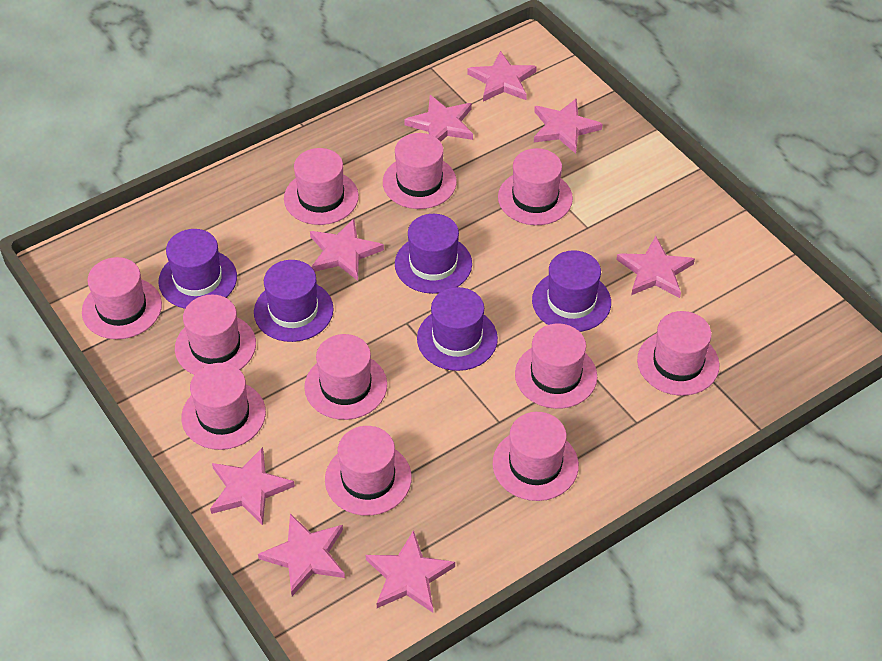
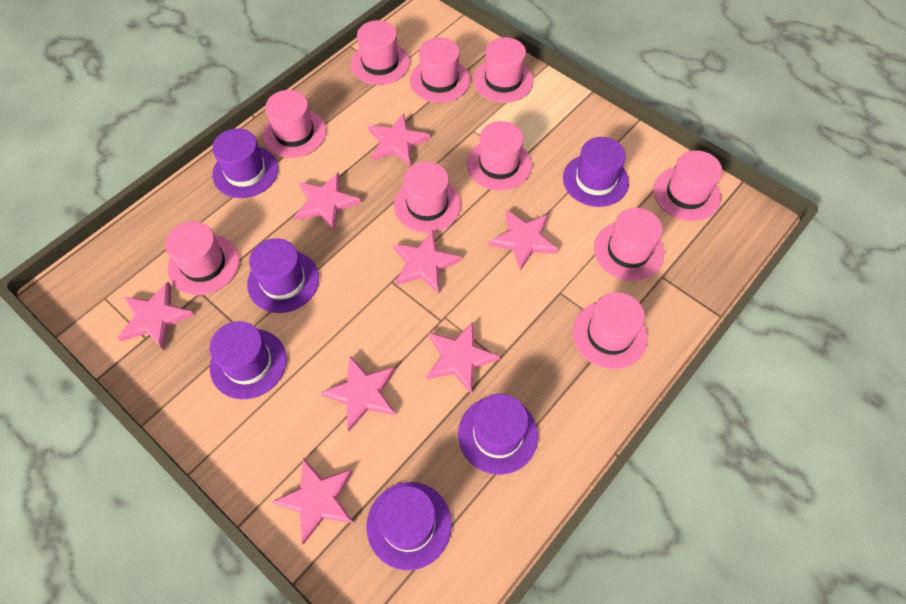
pink hat: [82,257,162,339] [175,295,256,375] [181,363,266,450] [284,148,359,225] [304,334,387,420] [325,426,412,516] [383,133,457,209] [493,412,579,501] [498,148,573,225] [515,323,597,409] [637,311,720,396] = 11 -> [165,221,239,295] [263,90,326,158] [351,20,410,85] [394,162,461,233] [410,37,470,103] [467,121,532,191] [473,37,534,103] [573,292,648,369] [594,208,664,281] [653,150,722,221] = 10
purple hat: [158,229,237,309] [254,260,334,342] [395,214,472,294] [417,287,498,371] [532,250,611,332] = 5 -> [209,321,287,399] [212,128,278,198] [247,238,319,313] [367,482,452,570] [458,394,538,475] [563,137,629,207] = 6

